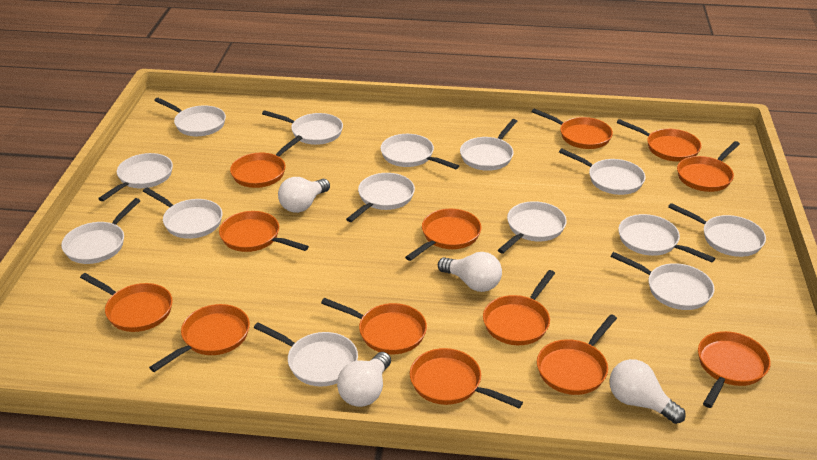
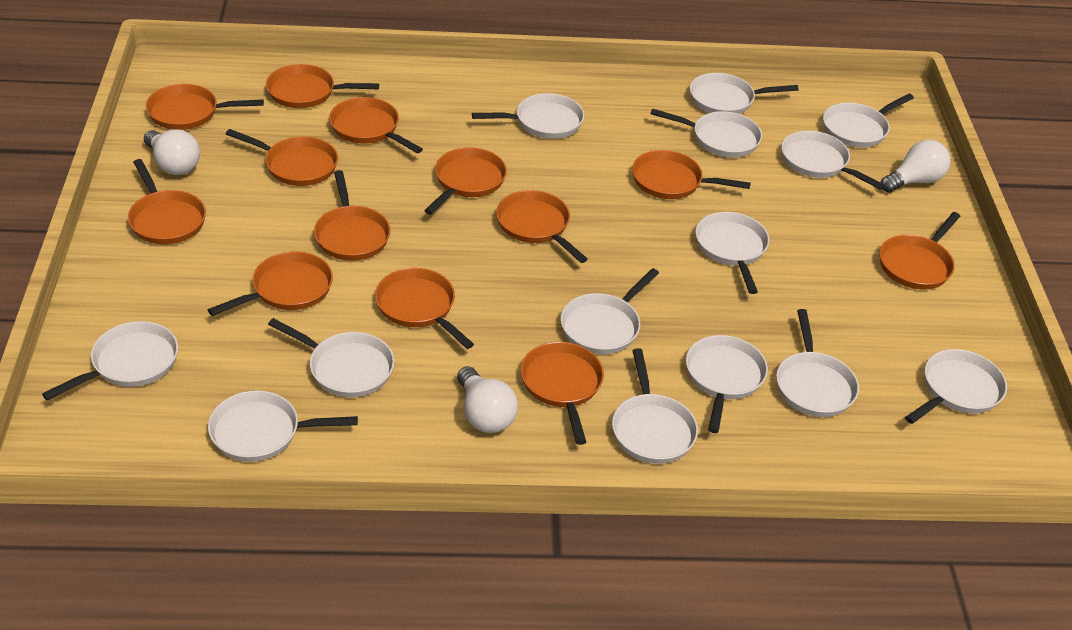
white light bulb: [278,177,330,213] [337,352,391,407] [438,252,502,292] [609,359,686,424] = 4 -> [144,129,200,175] [457,366,518,433] [881,140,950,193] = 3

